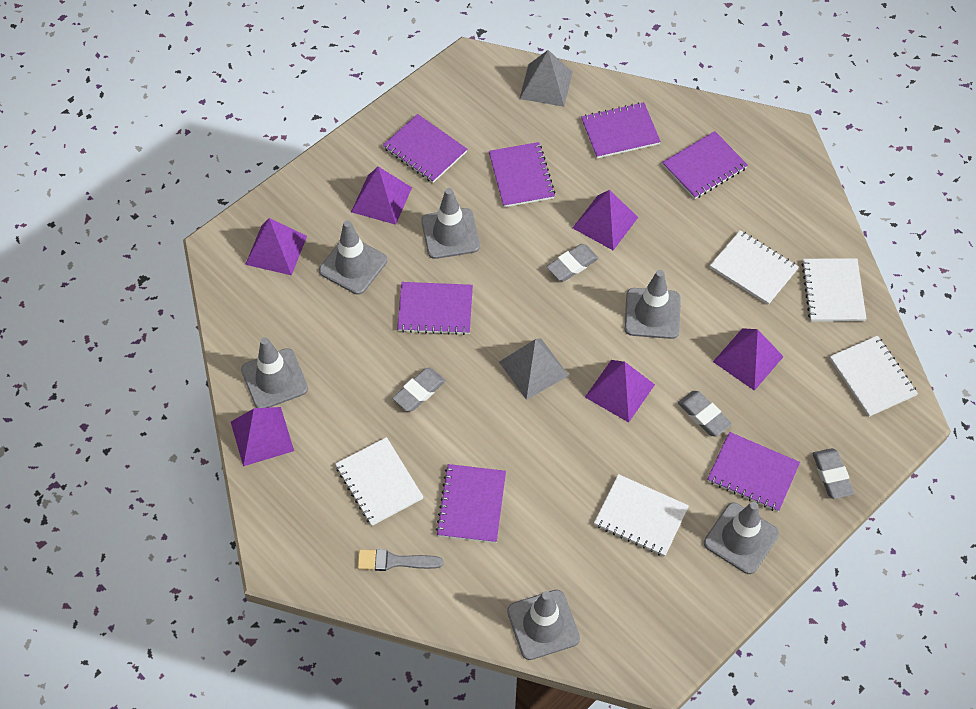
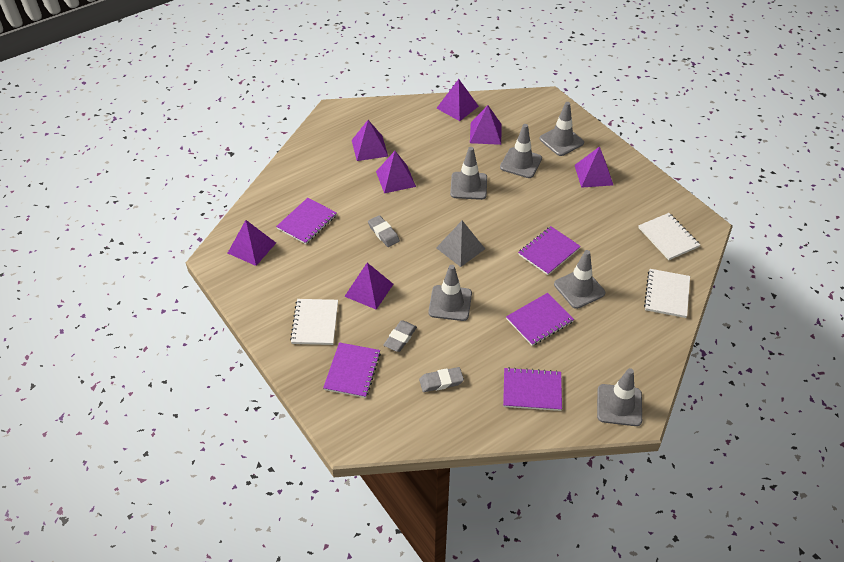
grey brush: [357,549,443,571] = 1 -> none = 0
grey eraser: [392,368,446,412] [546,244,599,281] [678,391,732,437] [813,448,854,499] = 4 -> [368,215,400,247] [384,320,417,352] [419,367,464,392] = 3
grey pyramid: [499,338,569,400] [519,50,573,107] = 2 -> [436,221,485,267] = 1
purple notebook: [383,114,467,183] [397,282,473,335] [436,464,506,543] [489,142,555,207] [581,102,661,158] [662,131,748,199] [707,432,800,512] = 7 -> [276,198,337,244] [323,342,381,398] [503,367,562,411] [506,293,574,346] [518,226,581,275] = 5
purple pyramid: [231,407,294,466] [245,218,307,275] [351,166,412,225] [573,190,638,250] [585,360,655,422] [713,328,784,391] = 6 -> [228,220,276,266] [344,263,393,309] [352,120,388,161] [376,151,416,193] [436,79,479,121] [470,105,502,145] [575,146,613,188] = 7
white notebook: [335,437,423,526] [594,474,689,557] [710,230,799,305] [801,258,867,322] [830,335,918,417] = 5 -> [290,299,338,345] [638,213,700,260] [644,269,690,318] = 3

